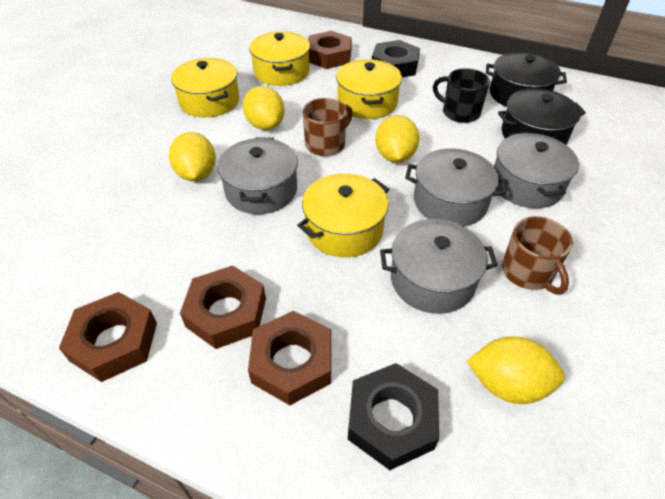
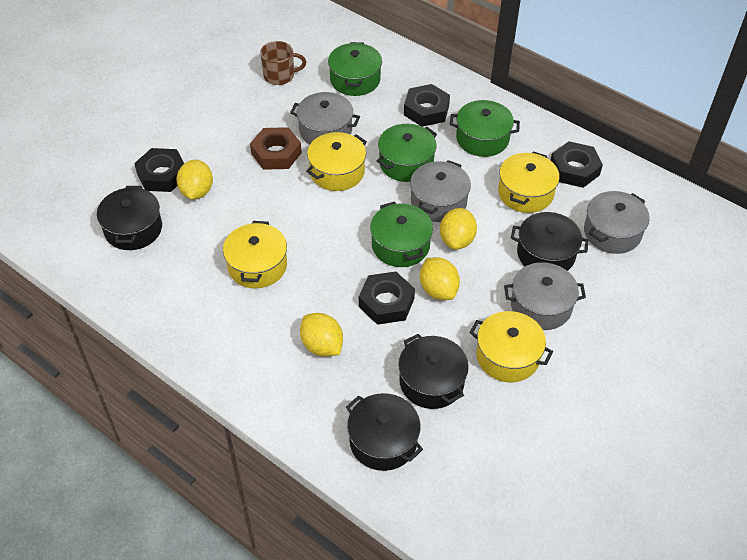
black mug: [433,68,490,123] = 1 -> none = 0
black nut: [348,363,439,470] [372,40,420,77] = 2 -> [134,148,184,192] [359,272,415,325] [404,84,450,127] [550,141,603,188] = 4
black pot: [486,52,567,107] [498,88,586,145] = 2 -> [97,186,162,250] [346,393,423,471] [398,334,469,409] [511,212,589,271] = 4
brown mug: [302,98,353,156] [502,216,573,295] = 2 -> [260,41,306,85] = 1
brown nut: [59,292,157,382] [180,266,266,349] [248,311,331,405] [308,31,352,69] = 4 -> [250,127,302,170] = 1
green pot: none = 0 -> [328,42,382,96] [370,201,433,267] [377,124,437,182] [450,100,520,157] = 4

